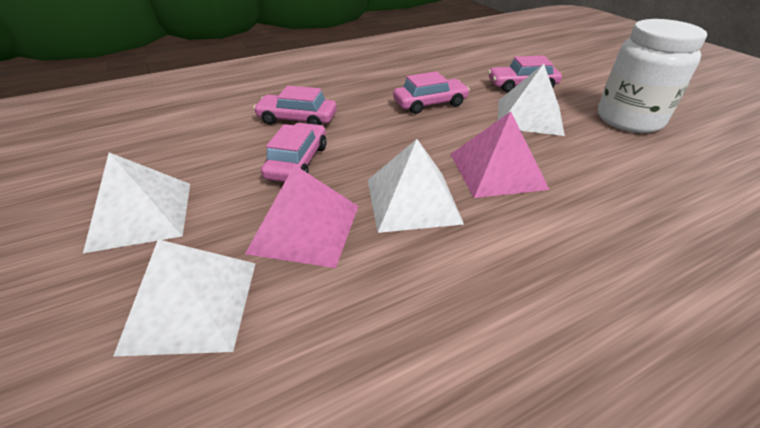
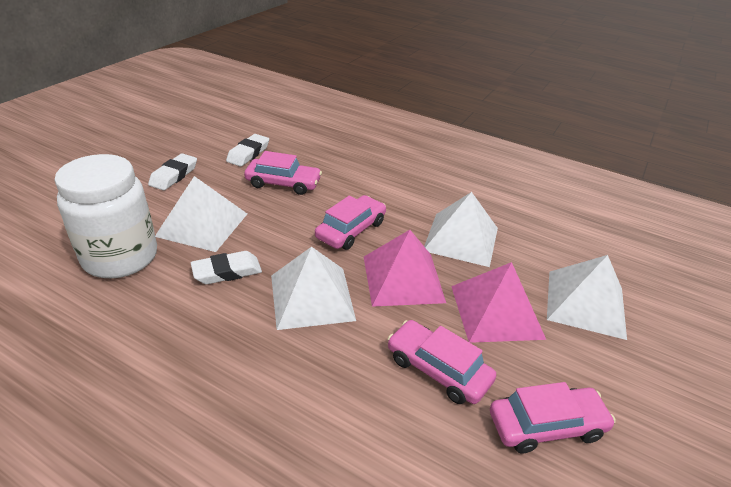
white eraser: none = 0 -> [148,153,197,190] [191,251,262,284] [226,134,269,167] = 3

